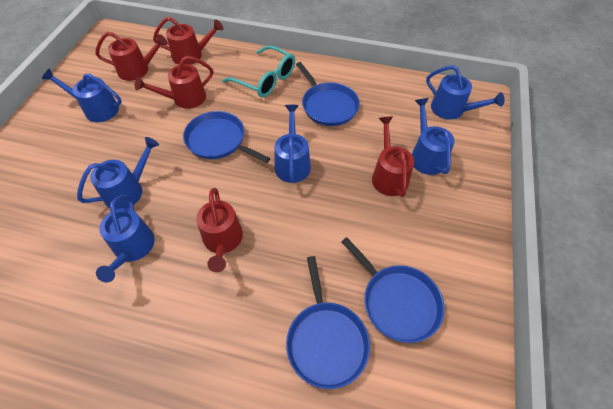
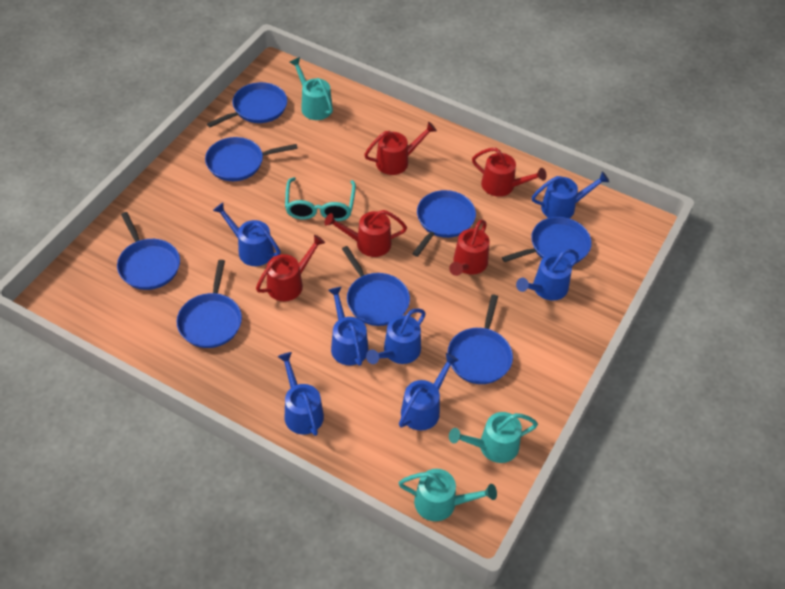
blue pan: [183,111,270,163] [286,256,370,389] [296,62,360,126] [341,237,445,343] = 4 -> [117,212,180,290] [177,260,242,348] [205,137,298,181] [207,82,287,127] [342,246,410,326] [412,190,476,257] [447,295,513,384] [502,217,592,264] = 8
blue watering can: [42,68,122,122] [77,137,159,210] [96,195,155,282] [275,105,311,183] [412,98,454,175] [426,65,505,120] = 6 -> [213,203,280,266] [278,352,324,436] [328,287,368,366] [366,309,426,364] [399,353,459,431] [516,249,579,301] [532,171,609,219] = 7
turquoise watering can: none = 0 -> [289,57,333,120] [398,469,497,521] [449,412,538,463] = 3

